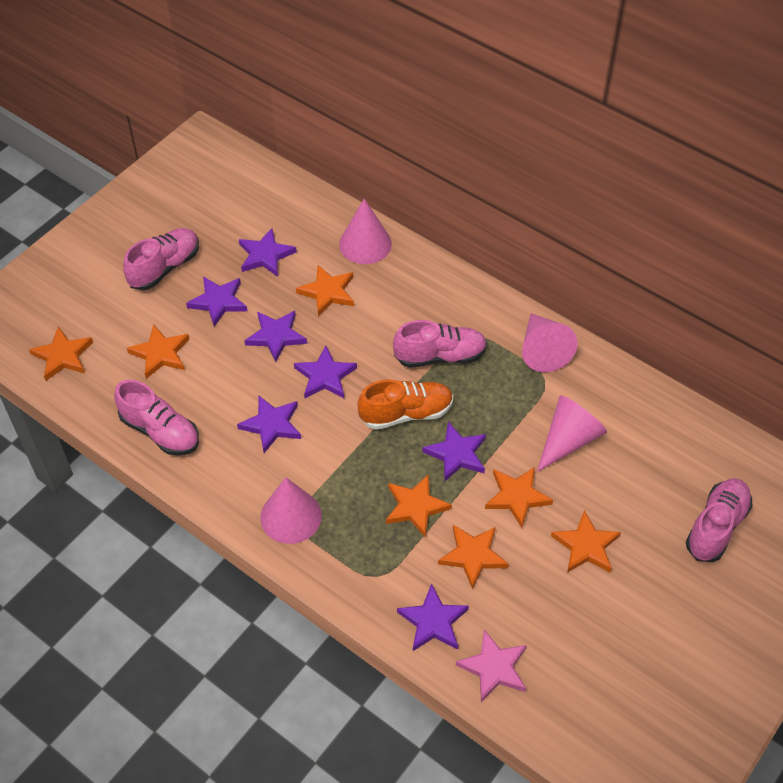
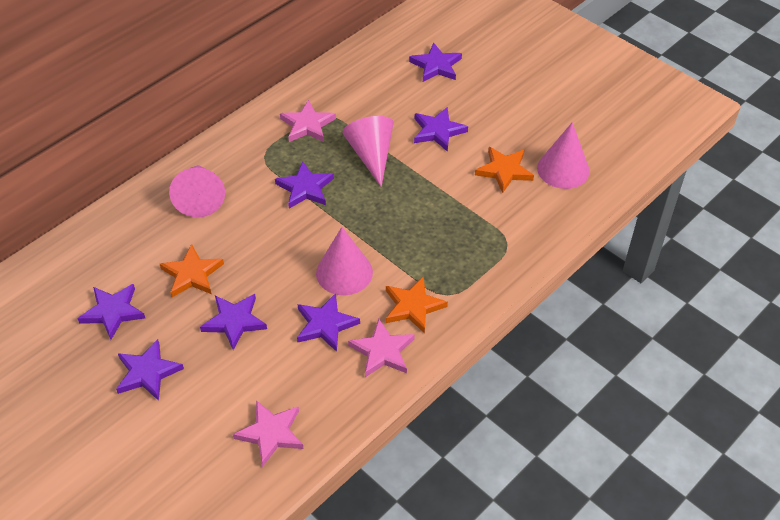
orange shoe: [358,379,453,430] = 1 -> none = 0
orange star: [29,326,93,381] [127,324,189,379] [296,265,354,316] [386,474,452,537] [438,525,509,589] [485,467,553,528] [551,510,621,573] = 7 -> [160,244,224,297] [386,277,448,334] [475,147,534,193] = 3
pink shoe: [114,380,199,456] [123,228,199,290] [393,320,487,368] [686,478,753,562] = 4 -> none = 0
pink star: [456,630,527,702] = 1 -> [233,400,304,467] [280,100,336,142] [348,319,415,377] = 3

